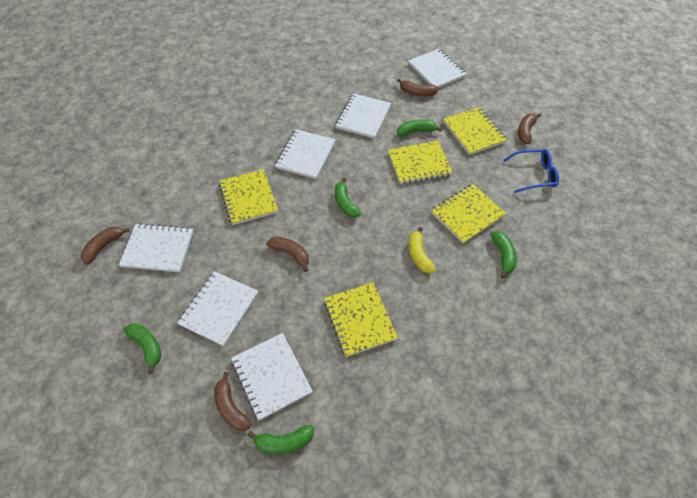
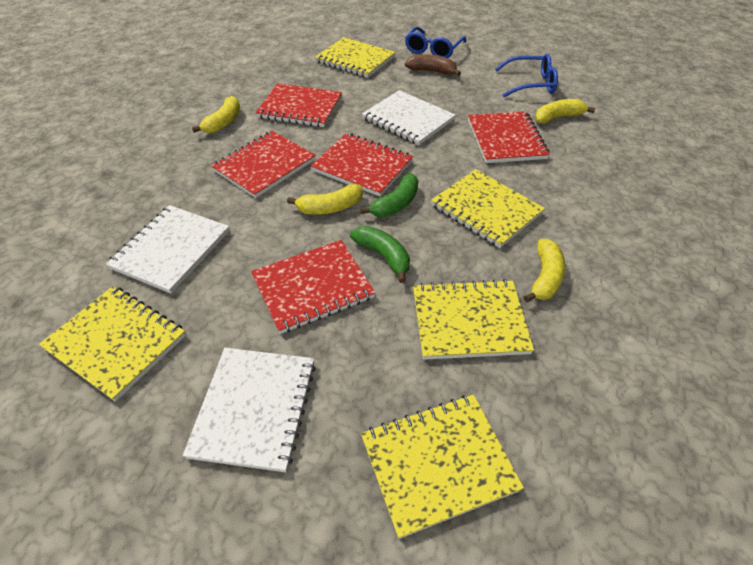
blue glasses: [503,149,559,193] = 1 -> [405,27,466,58] [495,54,558,97] = 2
brown banana: [81,227,130,264] [214,372,252,431] [266,237,309,272] [397,79,439,96] [518,113,541,144] = 5 -> [405,54,461,76] = 1
green banana: [123,323,161,374] [247,425,314,454] [335,178,361,218] [397,119,442,136] [491,231,517,278] = 5 -> [350,226,410,283] [360,173,418,217] = 2
red notebook: none = 0 -> [211,131,316,198] [251,240,376,334] [255,83,342,127] [311,133,413,197] [468,111,550,163] = 5
white notebook: [119,223,194,272] [177,271,258,346] [231,333,313,421] [275,129,335,179] [335,93,391,139] [408,49,467,88] = 6 -> [106,205,230,294] [183,348,316,472] [362,90,456,145] = 3
yellow banana: [409,227,436,273] = 1 -> [192,96,240,133] [287,184,363,215] [524,239,565,302] [535,99,595,124] = 4

